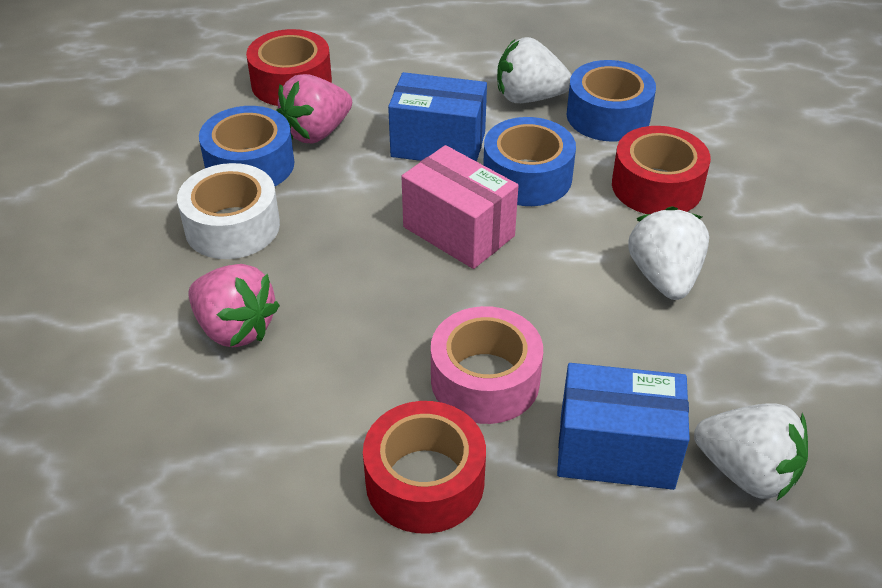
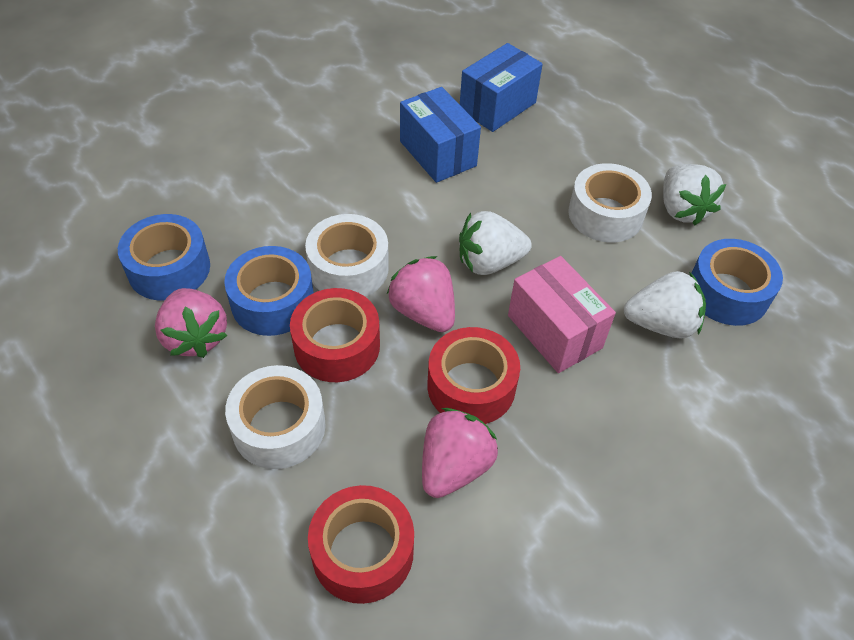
pink strawberry: [188,264,280,347] [276,74,352,143] = 2 -> [155,288,227,358] [387,256,455,332] [422,408,498,498] = 3
pink tape: [431,306,543,424] = 1 -> none = 0
white tape: [177,163,280,259] = 1 -> [225,365,326,469] [305,214,389,297] [568,163,652,242] = 3

